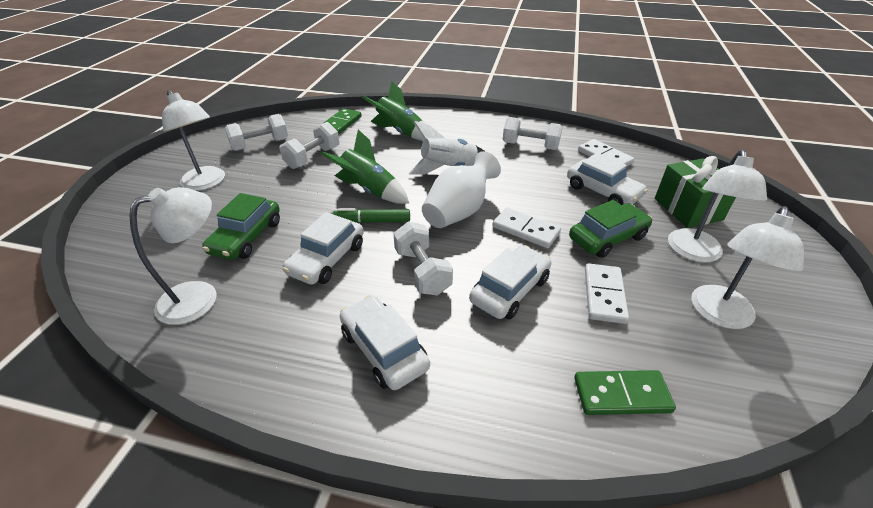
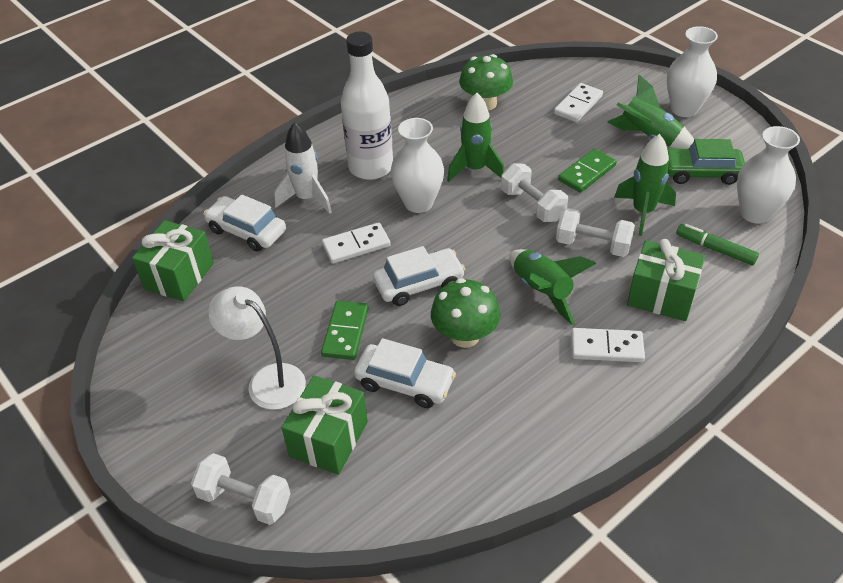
green car: [202,193,280,260] [569,200,652,258] = 2 -> [667,139,745,185] = 1
green gift: [655,156,736,228] = 1 -> [132,220,214,302] [281,375,368,475] [627,239,705,321] = 3
green mushroom: none = 0 -> [431,278,500,348] [459,54,513,110] = 2
green rocket: [321,130,409,204] [363,81,425,141] = 2 -> [447,93,504,182] [509,249,597,325] [607,75,694,149] [614,134,676,236] = 4
white bottle: none = 0 -> [341,31,393,180] = 1
white car: [283,212,364,285] [340,295,430,390] [469,245,551,320] [567,153,648,205] = 4 -> [204,194,286,252] [354,338,456,408] [373,246,465,306] = 3
white dumbbell: [225,114,288,151] [279,122,340,169] [393,221,453,295] [503,117,563,150] = 4 -> [191,453,291,525] [501,163,568,222] [556,208,635,257] = 3
white lamp: [130,187,217,325] [162,90,225,191] [668,149,767,262] [691,206,804,329] = 4 -> [208,286,306,410] = 1
white vase: [422,151,501,228] = 1 -> [391,118,444,213] [667,26,718,117] [737,126,800,224] = 3

